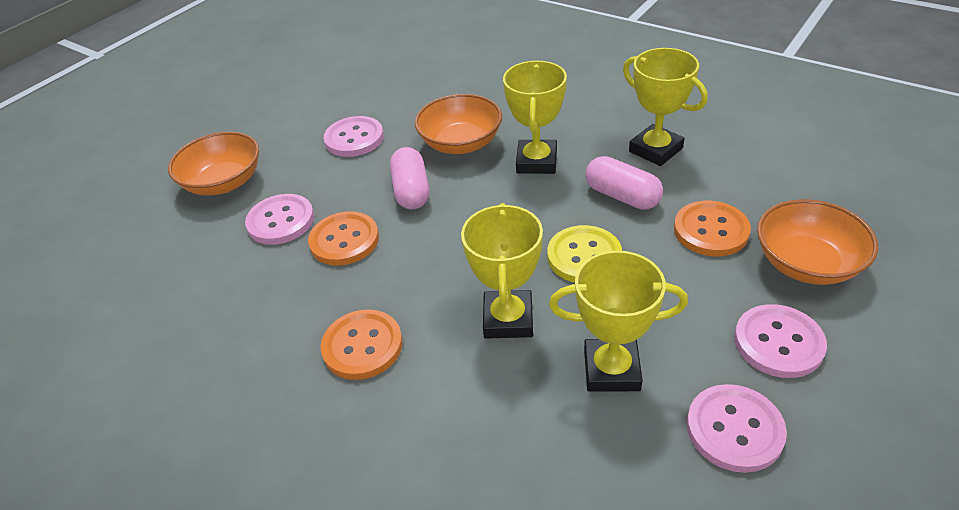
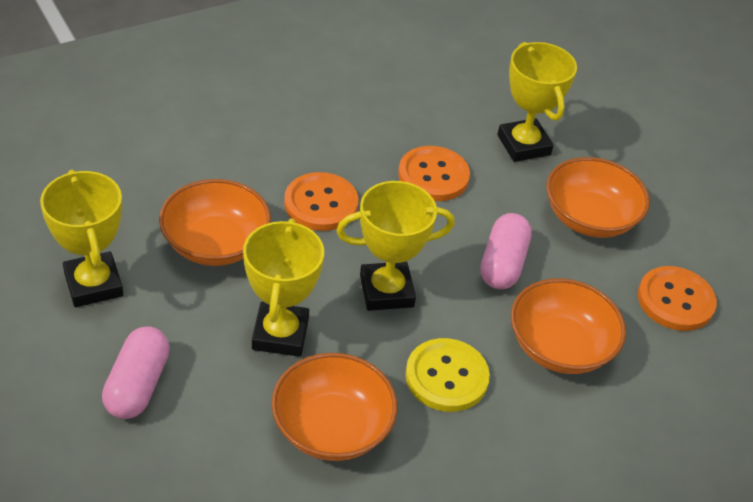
orange bowl: [168,132,259,196] [415,94,502,154] [757,199,878,285] = 3 -> [159,179,271,266] [271,353,397,461] [511,278,626,374] [546,157,650,238] = 4
pink button: [245,194,314,245] [324,116,384,157] [687,384,787,473] [734,304,827,378] = 4 -> none = 0

